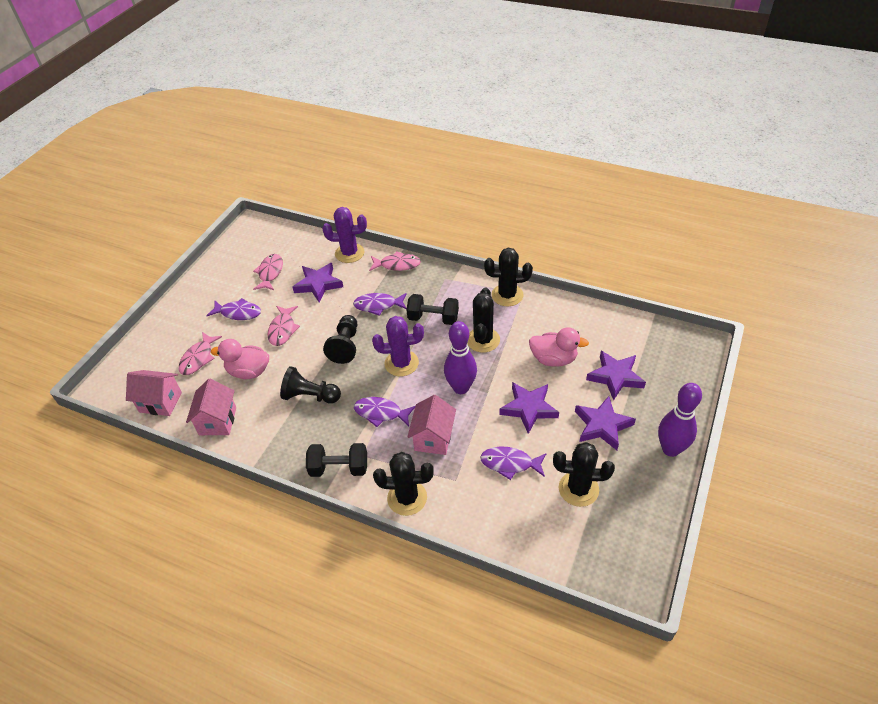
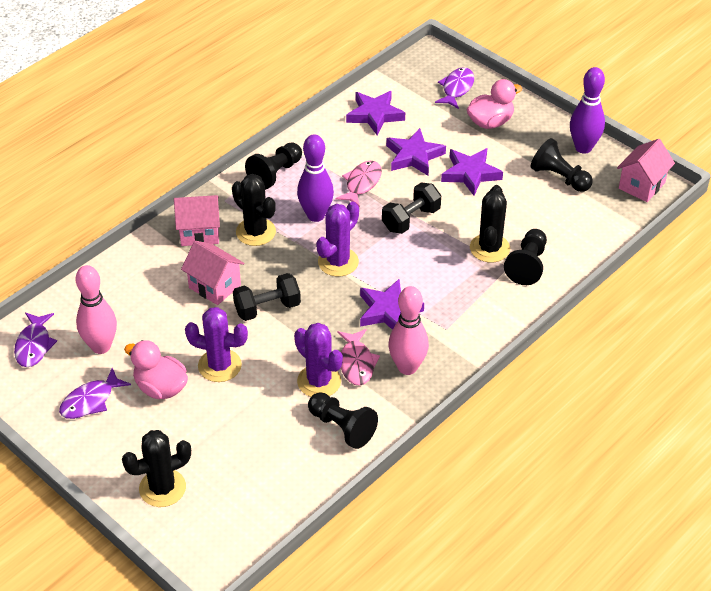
black cactus: [373,452,434,516] [467,288,500,353] [484,248,533,306] [553,442,615,507] = 4 -> [122,430,191,507] [232,174,276,246] [470,185,510,263] = 3
black pawn: [280,366,341,404] [323,315,357,364] = 2 -> [245,143,302,190] [308,392,378,449] [504,229,547,285] [531,138,593,192] = 4
pink bowling pin: none = 0 -> [76,265,117,354] [388,286,429,375] = 2
pink fish: [179,332,222,375] [253,254,283,290] [267,306,300,346] [369,251,421,271] = 4 -> [335,161,382,207] [337,329,380,386] = 2
purple cactus: [322,207,367,263] [372,316,424,376] = 2 -> [185,307,248,382] [294,323,343,397] [316,202,359,277] = 3
purple fish: [206,298,261,320] [353,293,407,316] [354,397,415,427] [480,447,546,480] = 4 -> [14,313,57,367] [59,368,131,419] [435,67,474,109] = 3

